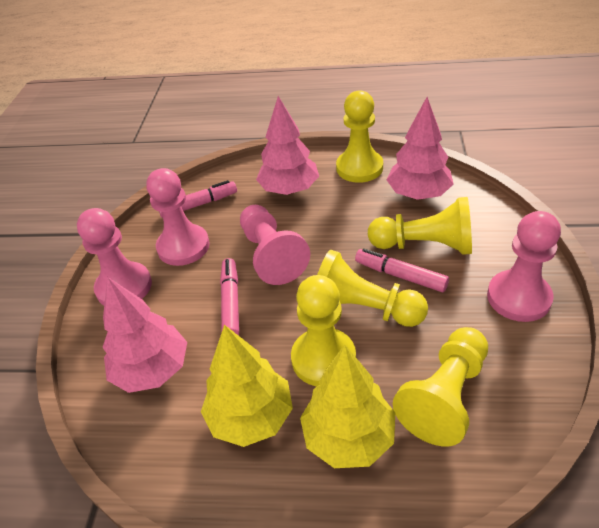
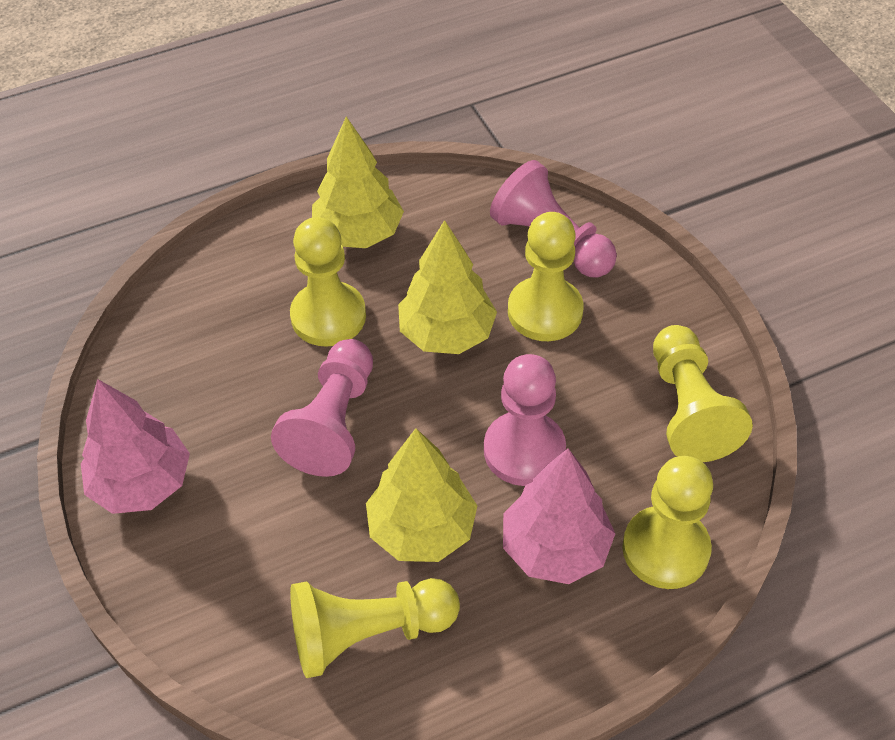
pink marker: [159,180,237,218] [220,258,239,335] [355,249,449,292] = 3 -> none = 0
pink pawn: [77,208,152,305] [146,168,210,266] [240,205,310,285] [487,211,561,322] = 4 -> [271,339,373,477] [484,354,566,486] [490,160,617,278] = 3
pink tree: [103,277,187,393] [256,96,319,195] [386,97,454,200] = 3 -> [81,379,190,514] [503,448,615,584] = 2
yellow tree: [201,325,293,447] [300,345,395,468] = 2 -> [312,117,404,248] [366,428,477,562] [398,220,497,354] = 3

